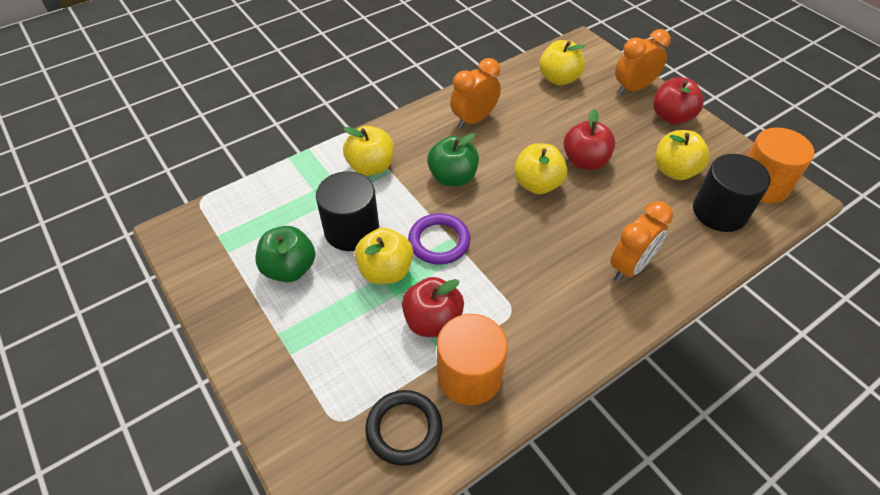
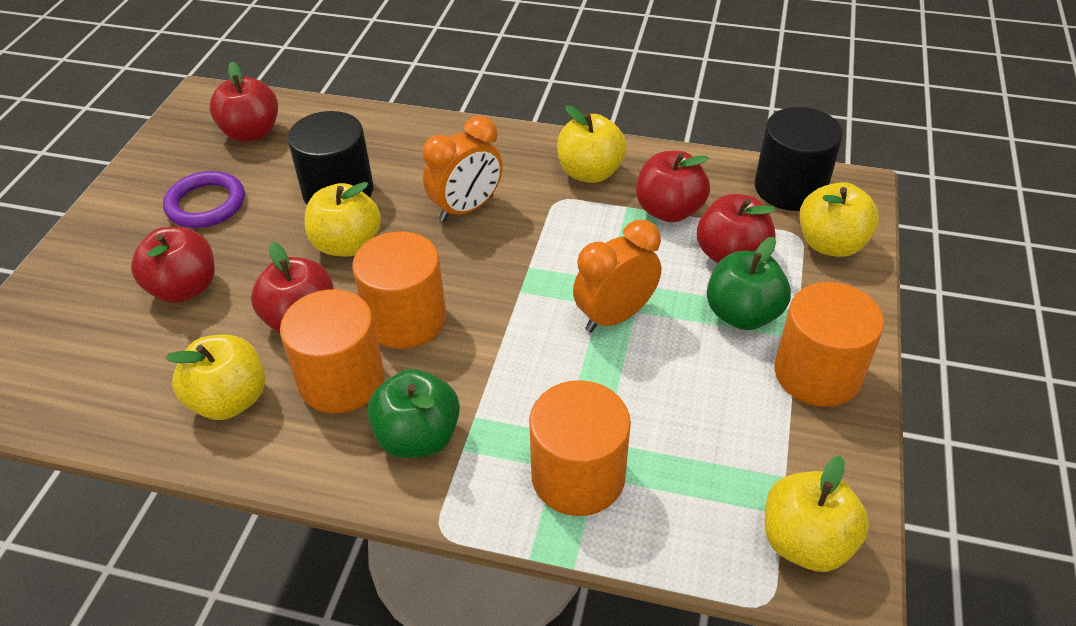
black ring: [365,390,442,466] = 1 -> none = 0
orange clock: [450,58,501,129] [610,201,673,282] [615,29,671,95] = 3 -> [422,116,503,222] [573,220,661,333] = 2
orange cylinder: [437,314,508,405] [747,127,814,203] = 2 -> [280,289,385,414] [352,231,446,349] [529,380,631,516] [775,282,884,407] = 4
red apple: [402,277,464,337] [563,109,615,170] [653,77,704,125] = 3 -> [131,227,215,303] [210,62,278,142] [251,242,334,333] [636,151,710,222] [697,194,776,263] = 5

